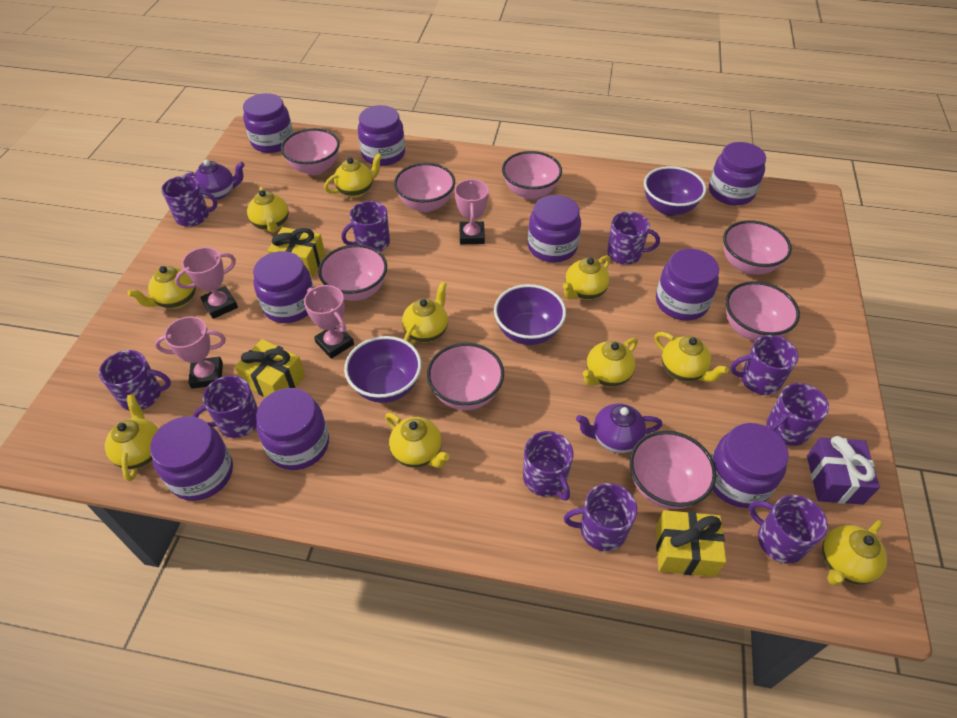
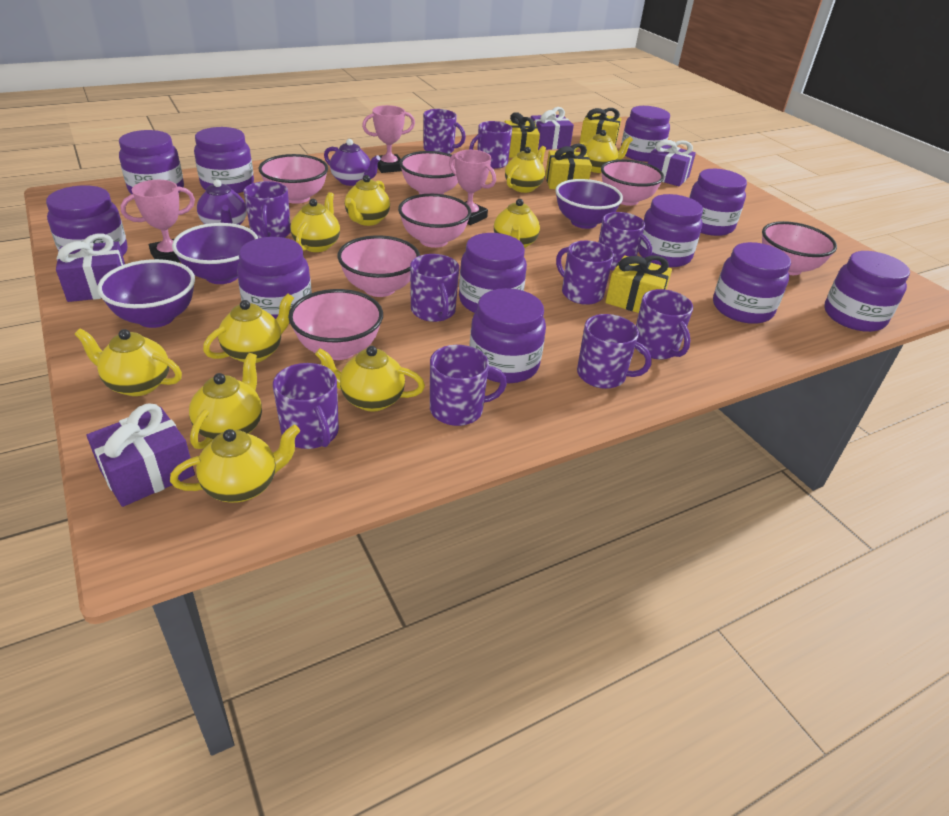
pink bowl: [281,128,340,175] [318,244,387,301] [394,163,455,212] [427,343,504,410] [502,151,562,200] [630,431,716,509] [723,220,792,275] [726,281,800,341] = 8 -> [258,154,328,204] [288,289,383,360] [338,235,420,297] [398,194,471,248] [400,151,458,195] [601,159,664,206] [762,221,837,275] = 7
pink trophy: [155,317,226,389] [175,247,238,319] [304,285,354,359] [454,179,489,244] = 4 -> [120,180,195,263] [362,105,415,173] [449,150,496,225] = 3
purple gift: [807,436,880,505] = 1 -> [56,234,125,302] [86,403,195,507] [531,107,574,150] [648,140,696,186] = 4
purple jar: [150,416,233,501] [243,93,293,153] [253,251,314,323] [256,388,329,470] [358,105,405,166] [528,195,581,263] [656,249,719,320] [709,142,766,205] [711,423,789,508] = 9 -> [46,185,127,255] [119,130,184,194] [194,127,254,193] [237,237,312,324] [459,233,527,313] [469,288,546,383] [621,106,670,162] [638,194,703,267] [689,169,747,236] [713,242,791,324] [824,251,910,332] = 11
yellow gift: [235,339,305,397] [267,227,325,278] [656,510,726,577] = 3 -> [505,112,540,158] [545,143,592,189] [579,108,622,145] [605,255,672,313] = 4

